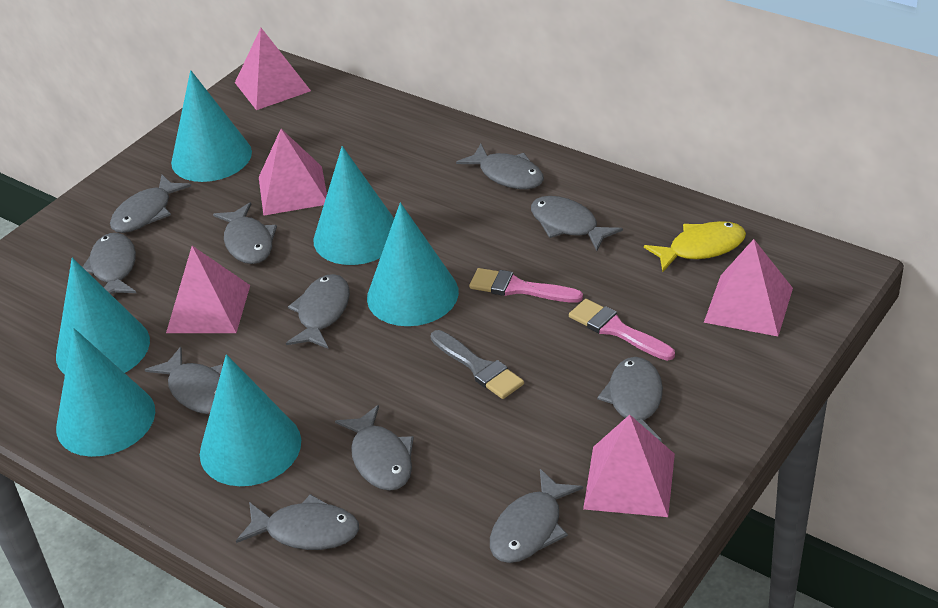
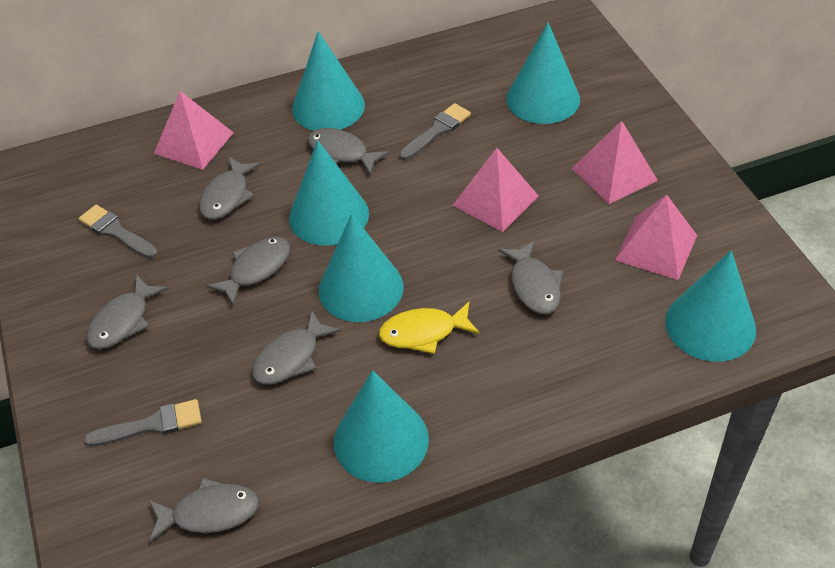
grey brush: [430,330,524,399] = 1 -> [79,205,158,259] [84,399,202,446] [399,103,471,160] = 3
grey fish: [83,233,136,294] [110,175,191,233] [145,347,223,414] [213,202,277,264] [236,494,359,550] [286,274,350,349] [335,405,414,491] [456,144,544,189] [490,469,583,563] [531,196,623,251] [597,357,663,441] = 11 -> [86,274,168,349] [149,478,259,543] [199,156,261,220] [206,237,291,306] [252,310,341,385] [308,128,390,175] [498,240,563,314] = 7
pink brush: [469,268,583,303] [569,299,675,361] = 2 -> none = 0
pink pyramid: [166,246,250,333] [235,28,311,110] [259,129,327,216] [583,415,675,517] [704,239,793,336] = 5 -> [154,91,234,170] [452,148,539,232] [572,121,658,205] [615,195,697,280] = 4

